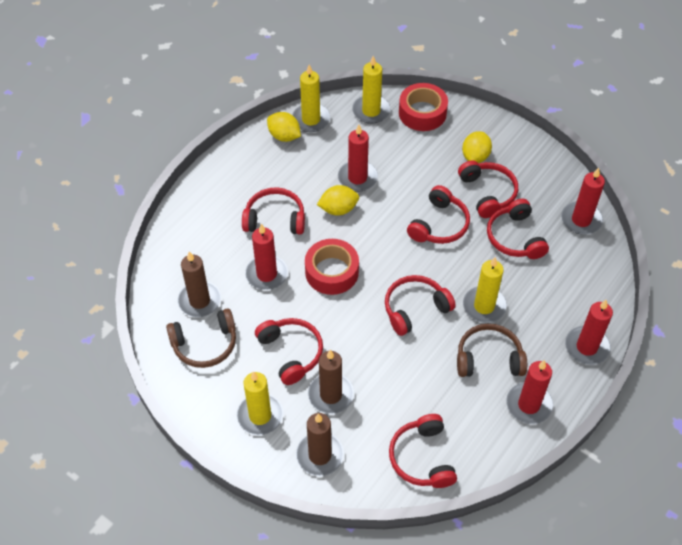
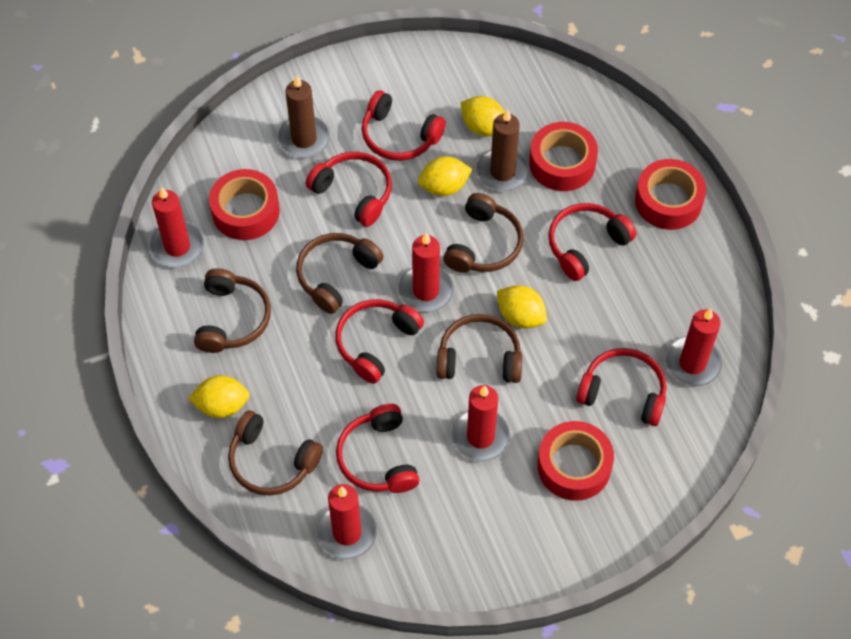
brown candle: [177,252,221,317] [296,413,344,476] [308,350,354,414] = 3 -> [278,75,330,158] [476,109,530,191] = 2
brown headphones: [166,308,236,368] [457,324,527,377] = 2 -> [194,268,271,353] [228,411,323,496] [296,233,384,314] [437,314,522,383] [443,193,524,273] = 5
red headphones: [242,187,305,234] [255,318,323,385] [385,275,456,336] [389,414,457,488] [407,185,470,244] [458,160,518,218] [487,199,549,259] = 7 -> [306,152,392,227] [335,299,424,384] [336,404,419,493] [362,90,446,161] [548,203,636,281] [576,348,667,426] = 6
red tape: [305,239,359,295] [399,83,448,131] = 2 -> [209,169,280,240] [529,122,598,191] [537,421,614,501] [635,159,706,230] = 4
yellow candle: [237,371,283,435] [292,65,330,132] [352,56,391,124] [463,257,507,323] = 4 -> none = 0
yellow lemon: [267,112,301,142] [317,185,359,216] [462,131,492,163] = 3 -> [188,375,250,418] [418,156,472,196] [461,96,505,136] [497,285,547,328] = 4

